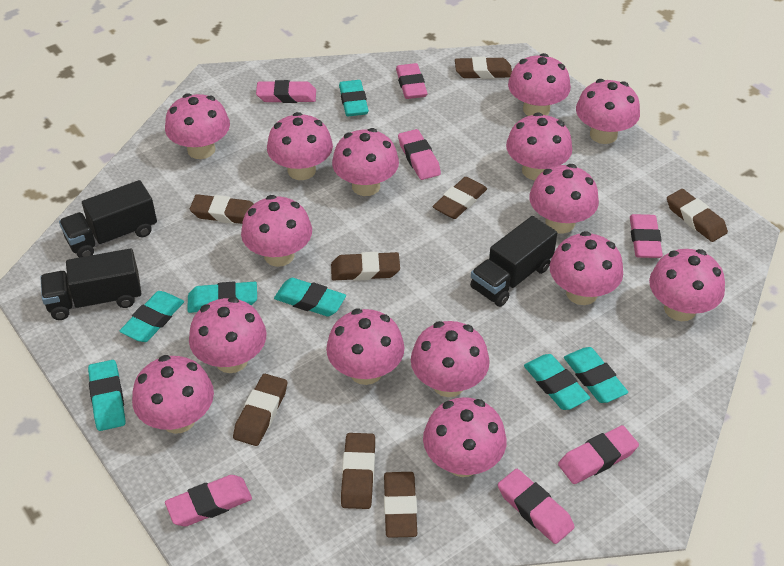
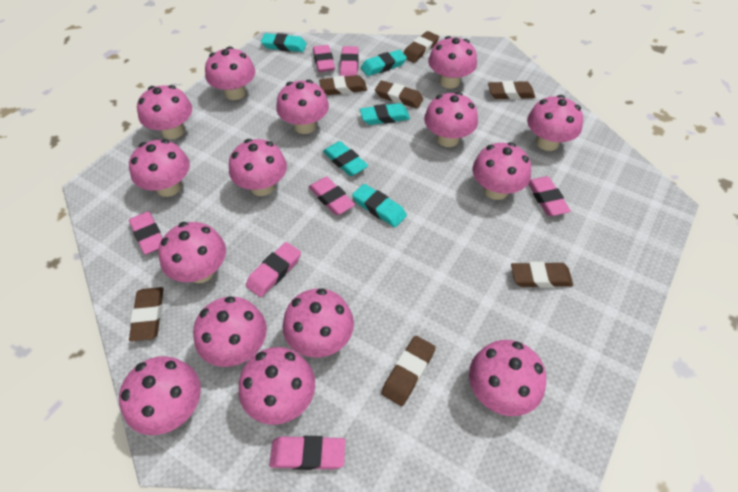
black truck: [40,248,141,320] [59,180,157,258] [470,216,557,307] = 3 -> none = 0
brown eraser: [190,194,253,224] [233,374,287,446] [331,252,400,281] [341,433,375,509] [384,472,417,538] [433,177,487,219] [455,57,512,79] [667,189,728,242] = 8 -> [129,287,164,341] [319,75,367,95] [375,80,423,109] [381,336,436,406] [404,31,439,63] [488,81,535,99] [511,262,573,288] = 7
turquoise eraser: [88,360,126,431] [120,291,184,342] [187,281,257,313] [274,278,346,316] [339,80,369,116] [524,354,590,410] [564,347,628,403] = 7 -> [261,33,307,52] [323,141,368,176] [352,184,407,227] [360,103,410,125] [361,50,407,76] = 5

